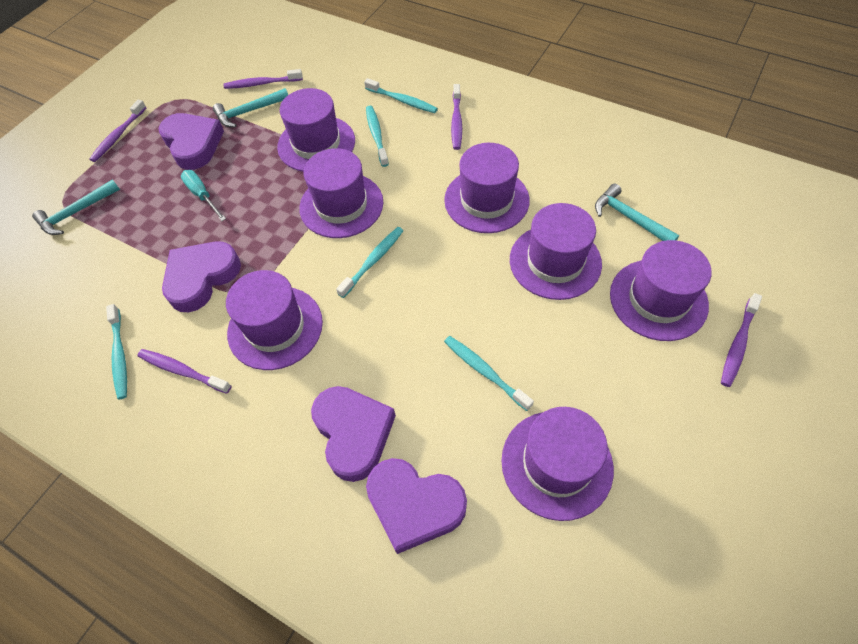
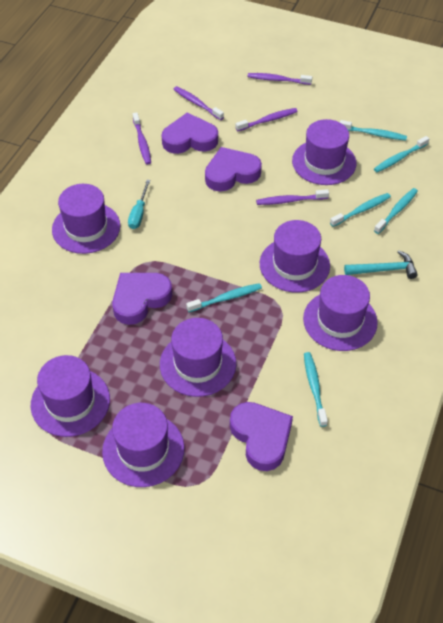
turquoise hammer: [32,180,120,235] [213,88,288,127] [595,184,679,241] = 3 -> [344,250,418,279] = 1
turquoise toothbrush: [106,304,127,399] [336,227,403,298] [364,78,438,113] [366,106,389,167] [444,336,534,411] = 5 -> [186,283,262,312] [304,352,328,427] [330,193,391,227] [340,120,407,141] [374,136,429,172] [374,188,418,234] = 6

